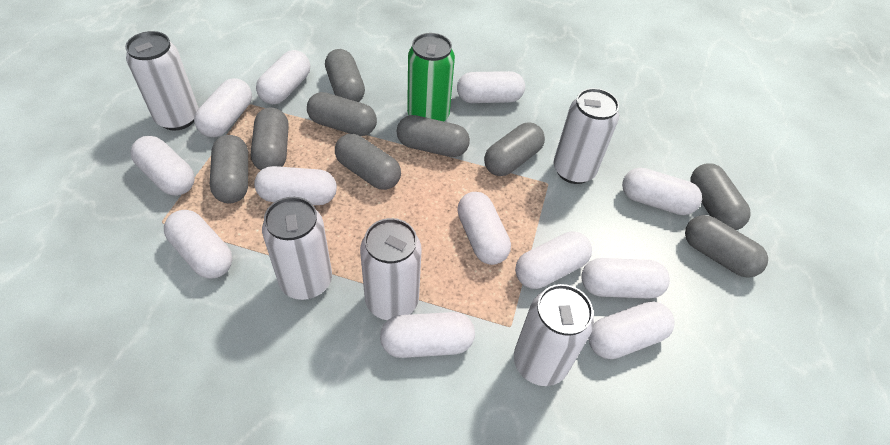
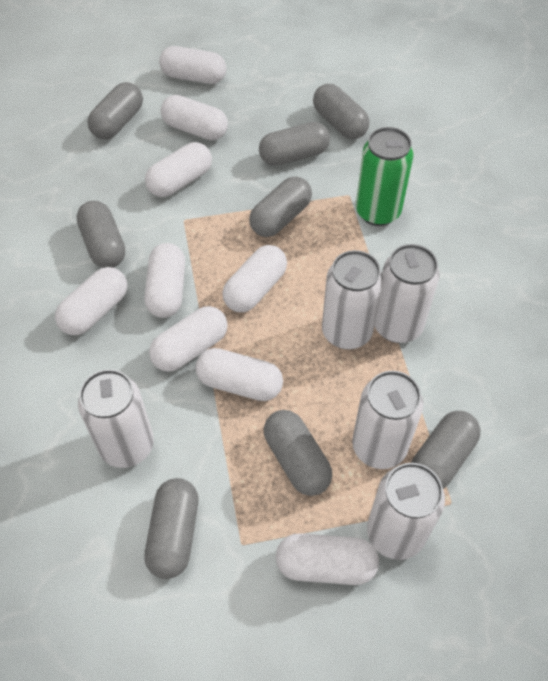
grey capsule: [210,135,248,203] [251,108,289,170] [307,92,377,136] [325,49,365,102] [335,134,401,190] [397,115,470,157] [484,123,545,176] [685,215,768,278] [691,163,750,230] = 9 -> [77,201,125,268] [87,82,143,139] [144,478,198,579] [249,176,312,237] [259,122,330,166] [264,410,332,496] [313,84,369,139] [411,411,481,489] = 8
white capsule: [131,136,195,196] [164,210,232,279] [194,78,252,137] [254,166,337,205] [256,50,310,104] [380,312,475,358] [457,71,525,103] [457,192,511,265] [515,231,592,289] [582,258,670,299] [588,301,675,359] [622,168,702,215] = 12 -> [55,267,127,335] [144,243,185,318] [145,142,212,197] [149,306,228,372] [159,46,226,84] [161,95,228,140] [195,348,283,401] [222,245,287,312] [276,533,379,585] = 9

